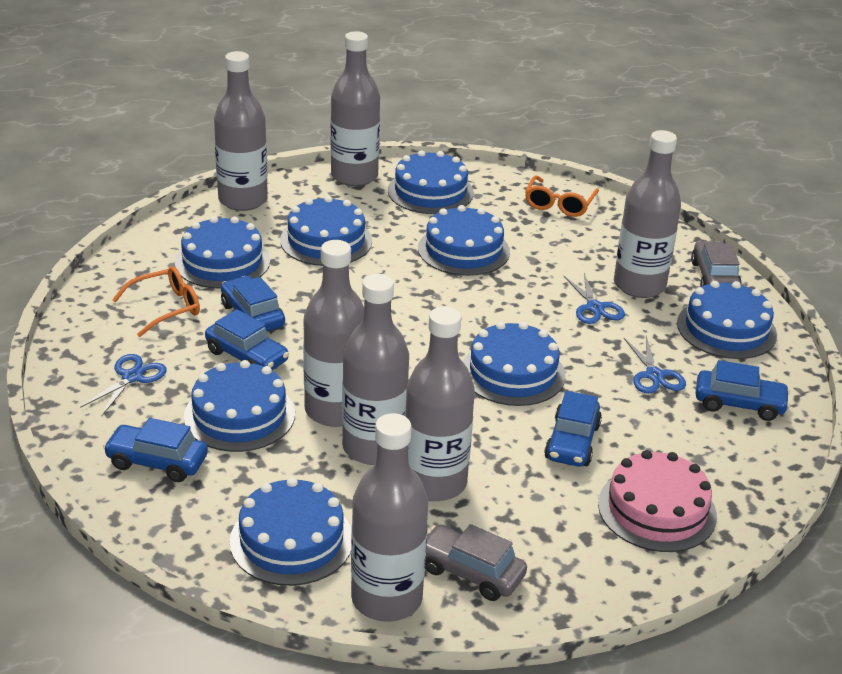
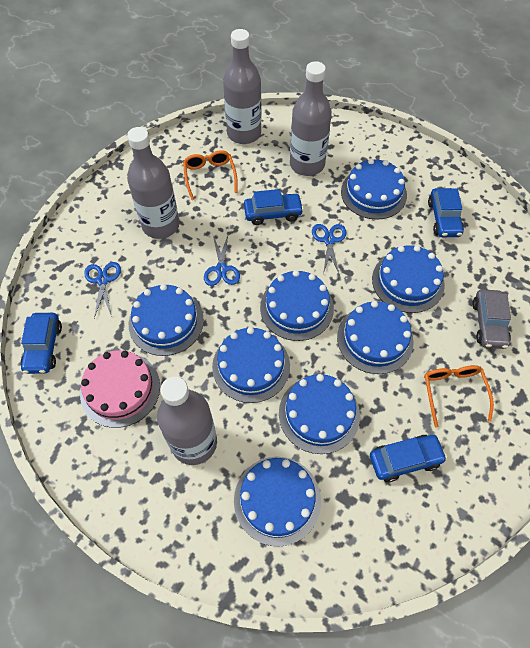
blue car: [103,418,208,482] [205,309,289,370] [221,276,285,331] [544,391,602,467] [695,360,790,421] = 5 -> [21,313,62,374] [244,189,304,225] [370,435,447,482] [428,188,464,237] = 4
grey bottle: [214,51,268,211] [303,240,364,427] [331,31,380,186] [342,274,409,465] [351,413,428,622] [405,307,475,501] [614,130,681,298] = 7 -> [127,127,180,239] [157,377,217,465] [223,29,261,144] [290,61,332,176] = 4
grey car: [425,524,527,601] [691,241,742,287] = 2 -> [472,289,511,349] = 1

